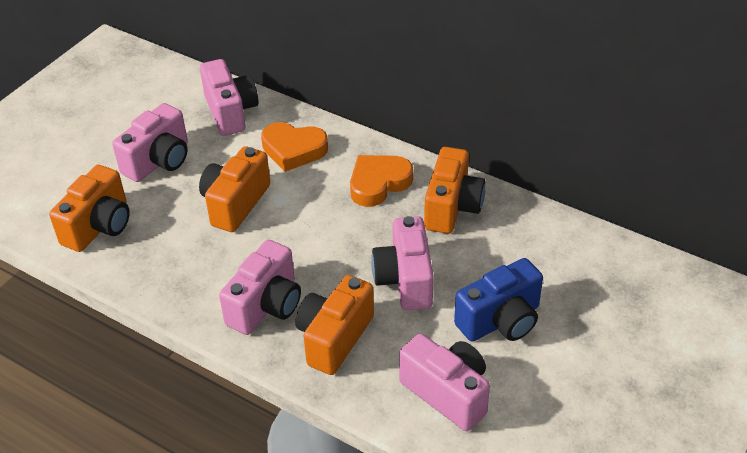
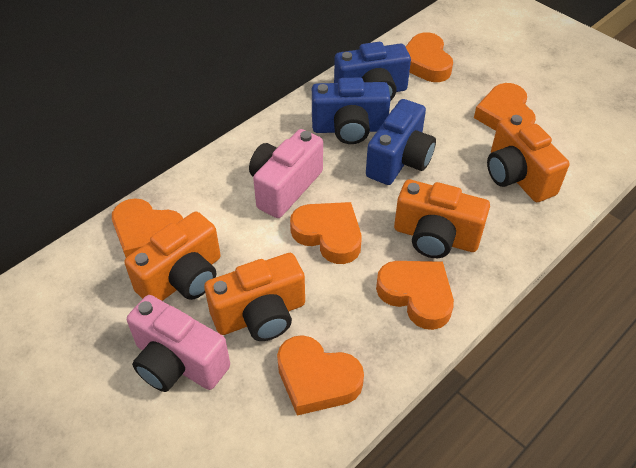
blue camera: [454,258,543,342] = 1 -> [312,77,391,144] [334,42,411,101] [366,99,436,185] = 3
orange heart: [261,122,328,172] [350,155,413,207] = 2 -> [112,198,183,258] [277,335,364,416] [290,202,362,264] [376,261,454,330] [406,32,453,82] [474,83,536,131] = 6
pink camera: [112,103,188,182] [200,59,258,136] [219,240,301,335] [371,216,434,310] [399,334,490,431] = 5 -> [127,295,230,392] [249,129,323,218] = 2

